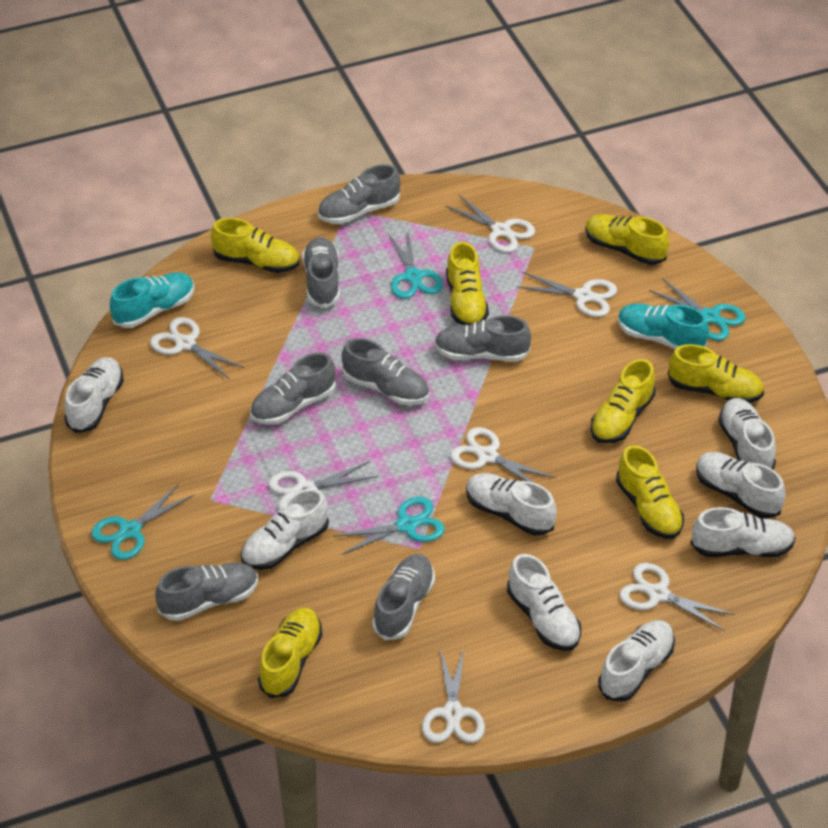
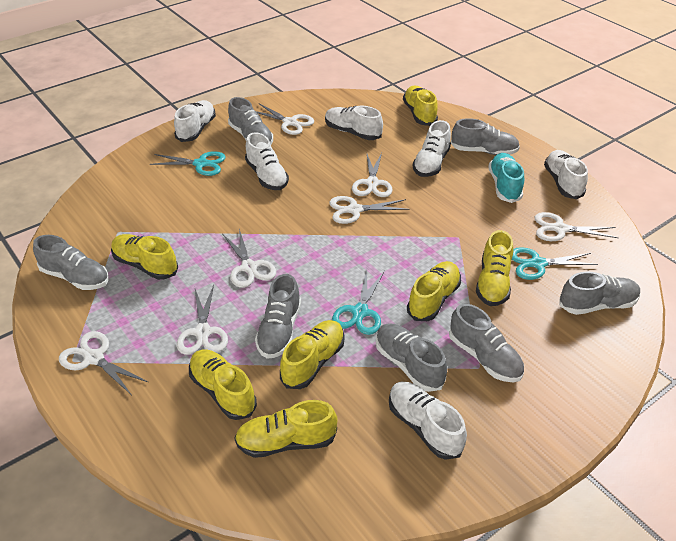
turquoise scissors: [91,484,194,560] [333,497,445,555] [388,231,443,299] [649,278,746,341] = 4 -> [150,151,226,176] [332,268,385,335] [512,247,598,280] = 3
turquoise shoe: [110,272,194,328] [618,303,709,349] = 2 -> [488,153,524,203] = 1
white shoe: [64,357,124,433] [241,489,329,570] [466,473,557,536] [507,554,581,651] [598,620,675,702] [691,507,795,557] [696,452,785,519] [718,398,776,470] = 8 -> [174,100,216,142] [245,132,289,190] [325,106,383,140] [389,382,467,460] [412,120,451,177] [544,150,588,199] = 6

